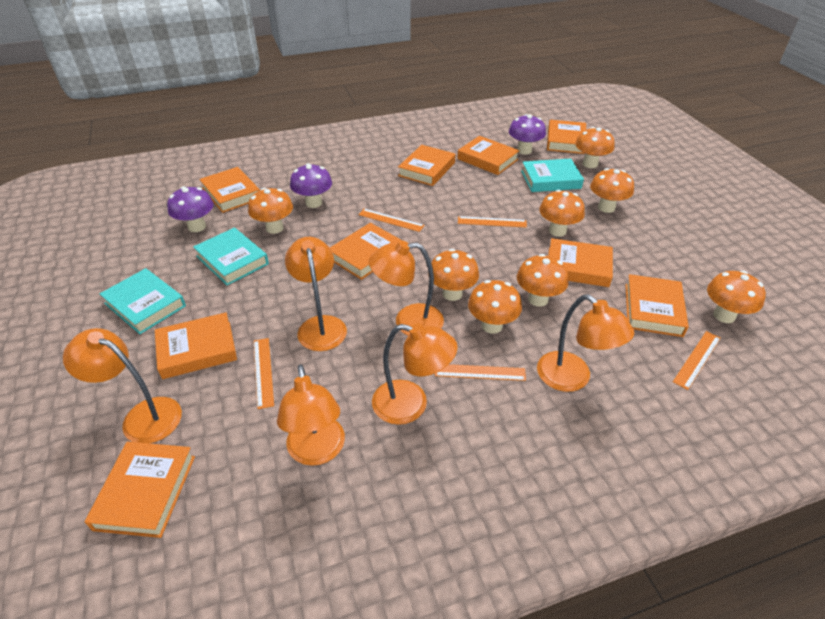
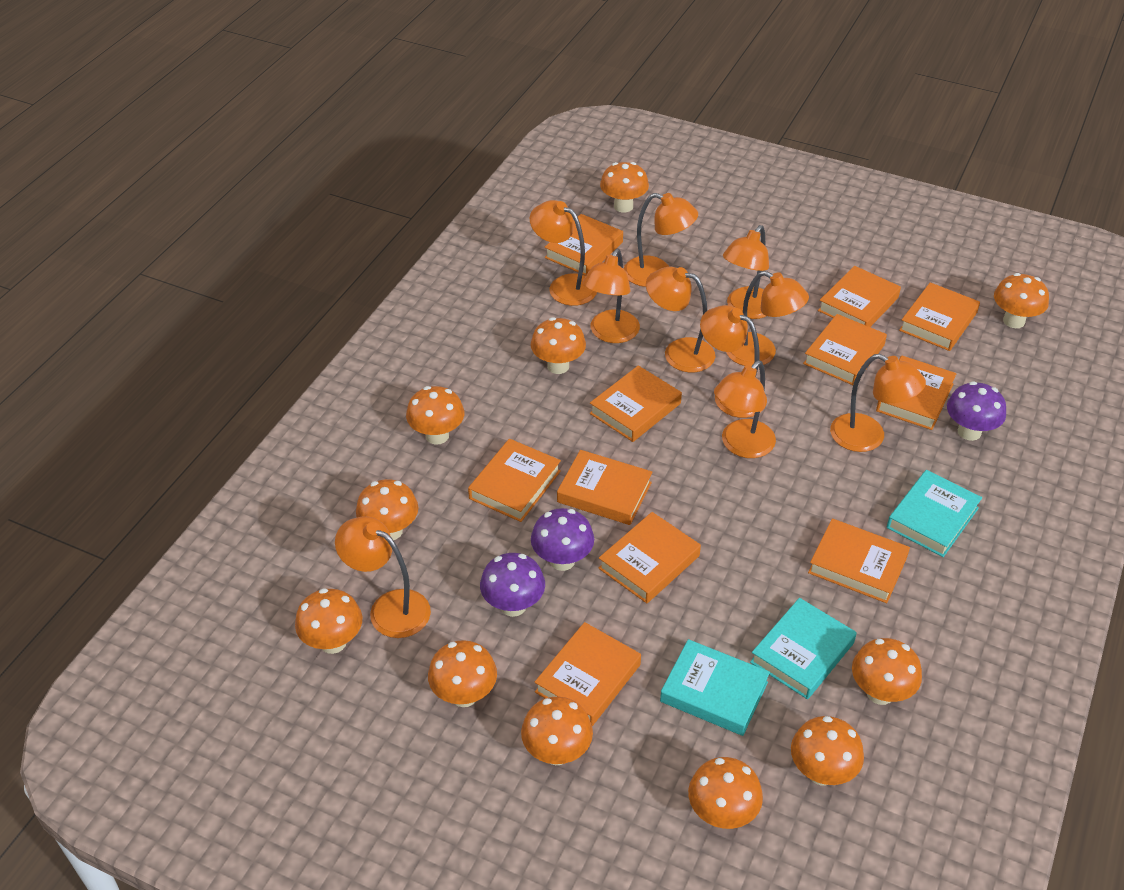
orange book: [85,442,195,538] [155,313,237,379] [199,167,260,213] [330,223,403,280] [398,145,456,186] [457,136,520,175] [547,120,586,154] [548,238,613,287] [625,274,689,337] = 9 -> [468,439,561,522] [535,622,641,726] [545,214,623,276] [557,450,652,525] [590,365,682,442] [598,512,701,603] [803,314,887,385] [808,518,910,603] [818,266,901,327] [876,356,956,430] [899,282,980,351] = 11
orange lamp: [63,328,182,443] [277,365,345,466] [285,237,347,351] [368,241,444,336] [372,323,458,425] [537,295,634,392] = 6 -> [335,516,431,638] [530,200,597,306] [582,249,640,343] [624,193,698,287] [646,267,715,372] [700,305,767,418] [714,361,776,458] [723,225,769,319] [726,271,809,367] [830,354,926,452] = 10
orange mushroom: [248,188,293,234] [428,249,479,301] [468,280,522,334] [517,254,569,307] [539,190,585,237] [575,127,615,168] [590,168,634,213] [707,271,766,323] = 8 -> [295,588,362,654] [356,479,418,540] [406,386,464,445] [428,640,497,707] [521,697,593,765] [531,317,586,374] [600,162,649,213] [688,757,763,829] [791,716,864,786] [852,638,922,705] [994,273,1049,328] = 11
orange ruler: [254,338,274,409] [358,209,424,232] [435,364,526,381] [458,216,527,228] [673,331,721,390] = 5 -> none = 0

